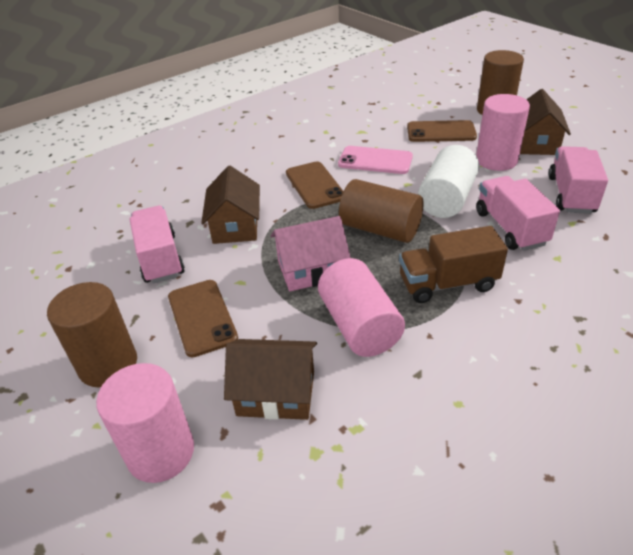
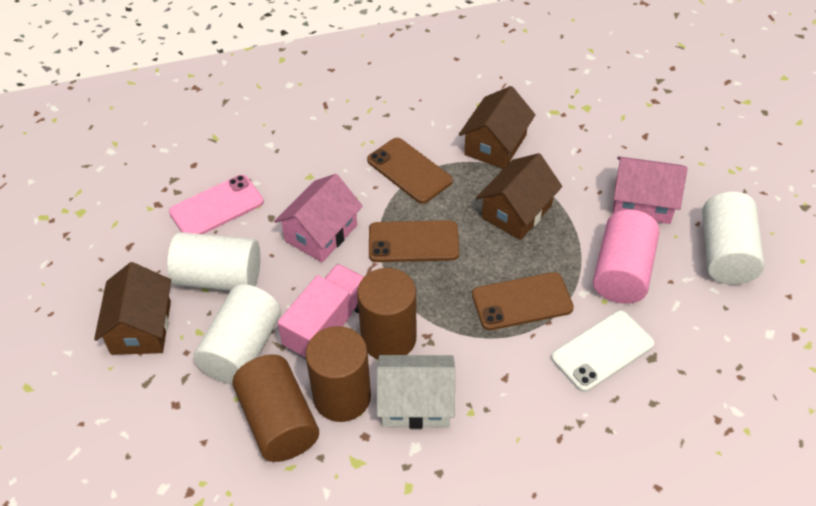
brown truck: [399,226,508,303] = 1 -> none = 0
pink cylinder: [96,363,194,483] [318,258,405,357] [476,94,530,171] = 3 -> [593,210,660,304] = 1
pink house: [271,216,351,291] = 1 -> [274,174,363,262] [613,156,687,224] = 2
pink truck: [129,206,185,284] [476,176,560,251] [549,146,608,214] = 3 -> [278,264,364,360] = 1
white cylinder: [418,145,479,218] = 1 -> [167,232,261,291] [193,284,281,384] [702,192,765,285] = 3
white house: none = 0 -> [377,355,455,429] = 1
white phone: none = 0 -> [551,310,654,392] = 1

